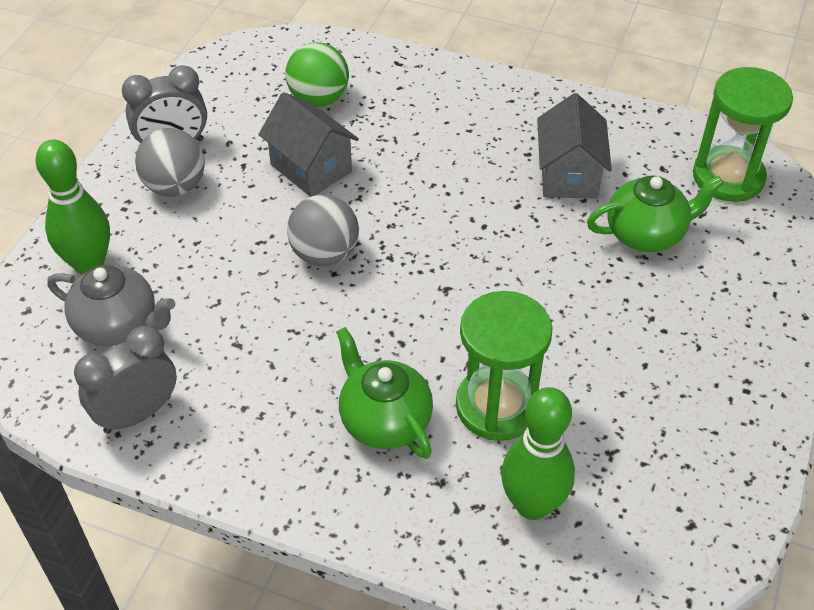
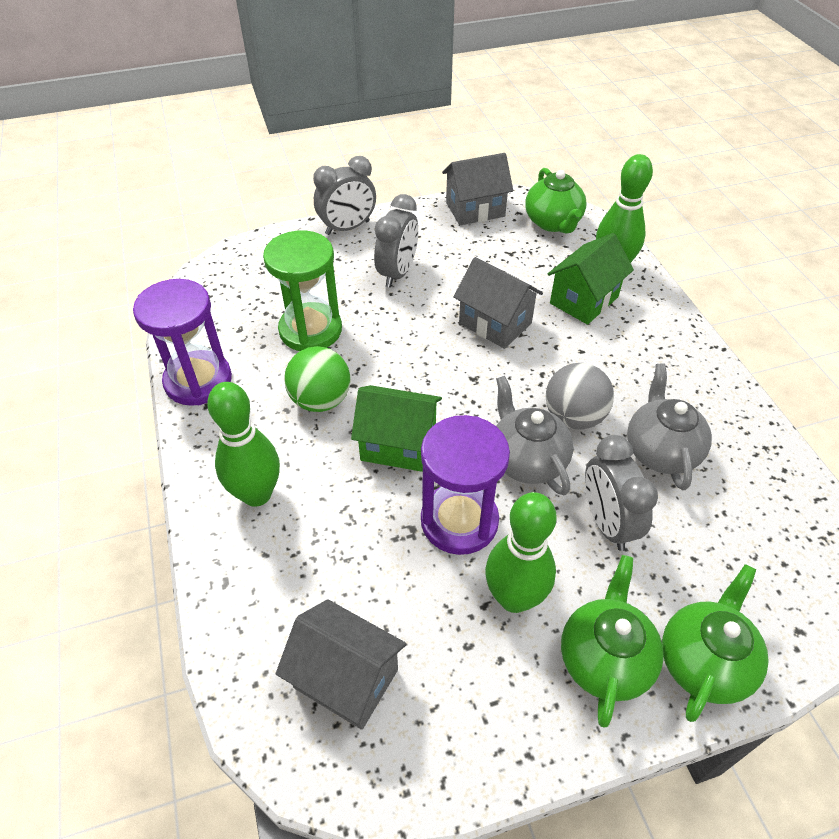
green bowling pin: [36,140,110,275] [501,387,575,520] = 2 -> [207,382,280,507] [485,492,557,613] [596,154,653,263] = 3
green hourglass: [456,291,553,441] [693,67,793,202] = 2 -> [263,231,342,351] = 1
green house: none = 0 -> [351,385,442,472] [548,233,634,325] = 2
green teapot: [336,327,433,458] [587,176,724,252] = 2 -> [525,168,586,233] [561,555,664,727] [662,564,769,722] = 3
grey ball: [135,128,205,197] [287,195,359,266] = 2 -> [546,363,614,430] = 1
grey clock: [74,326,177,434] [122,65,207,143] = 2 -> [313,156,376,235] [374,194,418,287] [585,435,658,551] = 3
grey house: [258,92,359,197] [537,93,612,199] = 2 -> [276,599,406,730] [442,153,513,225] [454,257,543,349] = 3
grey teapot: [47,265,175,346] = 1 -> [496,376,573,495] [627,363,712,490] = 2
purple hourglass: none = 0 -> [133,279,232,406] [421,415,510,555] = 2

